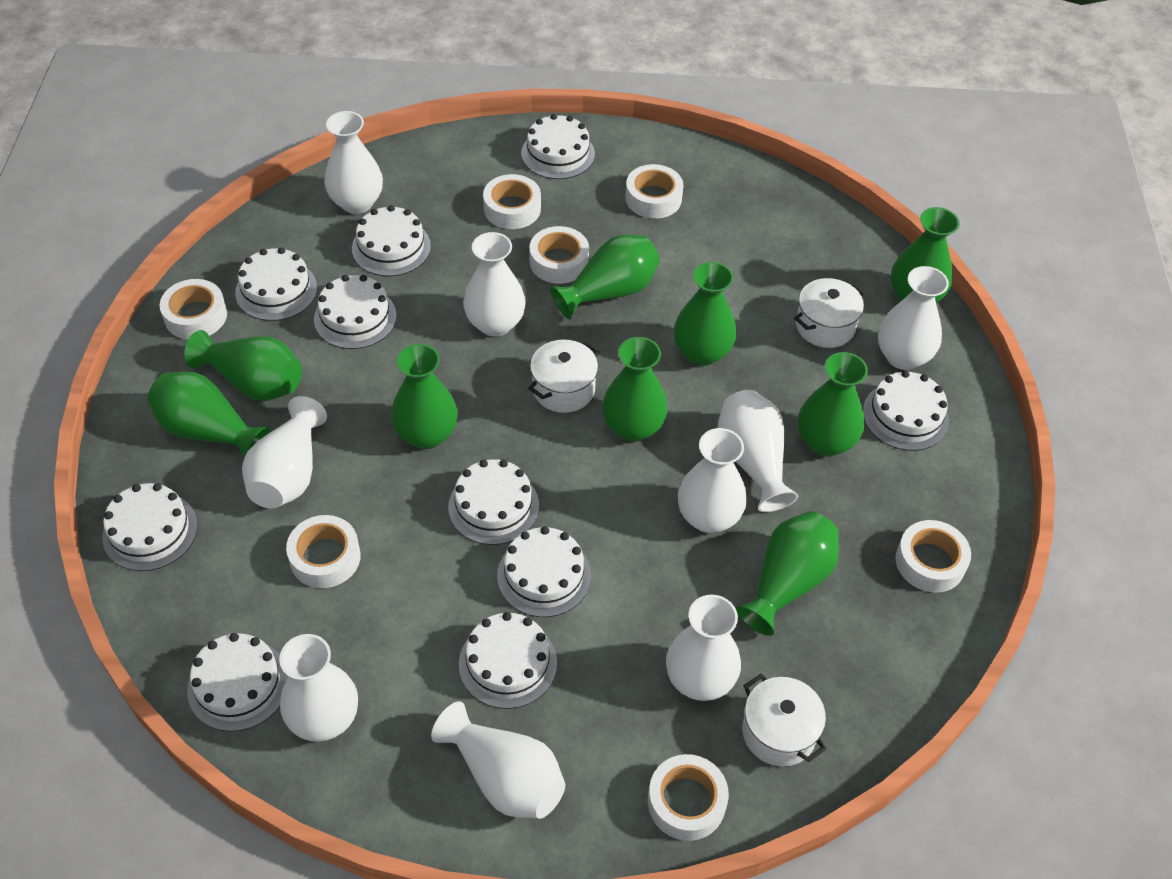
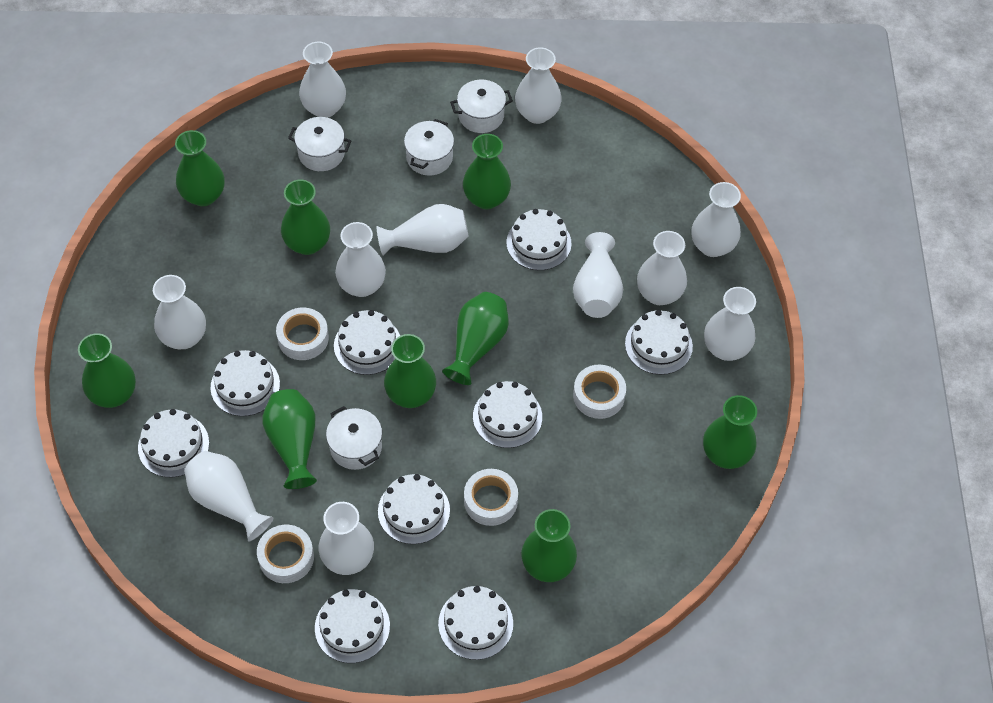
white cake: [102,483,198,571] [187,633,289,732] [235,247,317,321] [314,275,397,349] [352,205,431,276] [448,459,539,545] [459,612,557,709] [497,526,591,617] [521,114,595,179] [863,371,949,451] = 10 -> [138,409,209,477] [211,350,280,416] [315,589,390,663] [334,310,400,375] [378,474,450,544] [438,586,513,660] [473,381,542,448] [506,209,572,270] [625,310,693,375] = 9
white pot: [528,340,599,413] [742,674,826,766] [794,278,866,348] = 3 -> [288,117,351,171] [326,406,382,470] [404,119,454,176] [450,79,513,133] = 4
white tape: [160,279,227,339] [286,515,361,588] [483,174,541,229] [529,226,589,284] [625,164,683,219] [648,754,729,841] [895,520,971,592] = 7 -> [257,525,314,583] [276,307,329,360] [464,469,518,526] [573,365,626,419] = 4
white vase: [242,396,327,509] [279,634,358,741] [324,111,383,214] [431,701,565,819] [463,232,526,337] [666,595,741,701] [678,428,747,533] [717,390,798,512] [878,266,949,370] = 9 -> [153,275,206,349] [184,451,273,541] [299,42,346,118] [319,502,374,575] [335,222,386,297] [377,204,469,255] [515,47,562,124] [573,232,623,318] [637,231,687,305] [692,182,741,257] [704,287,756,361] = 11

